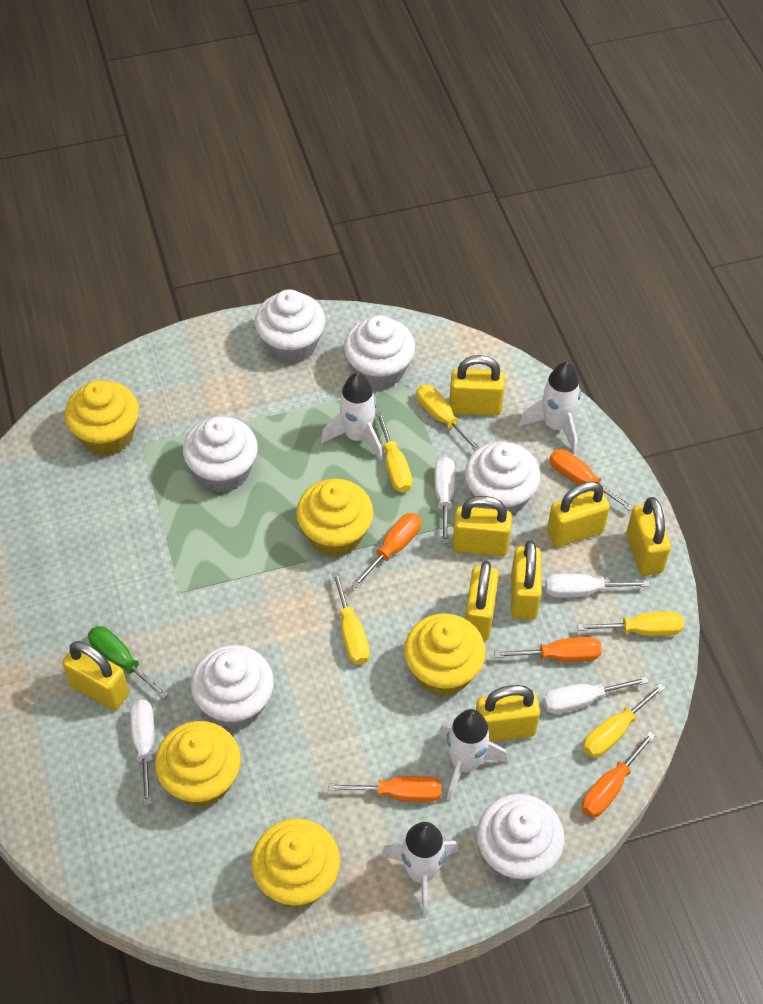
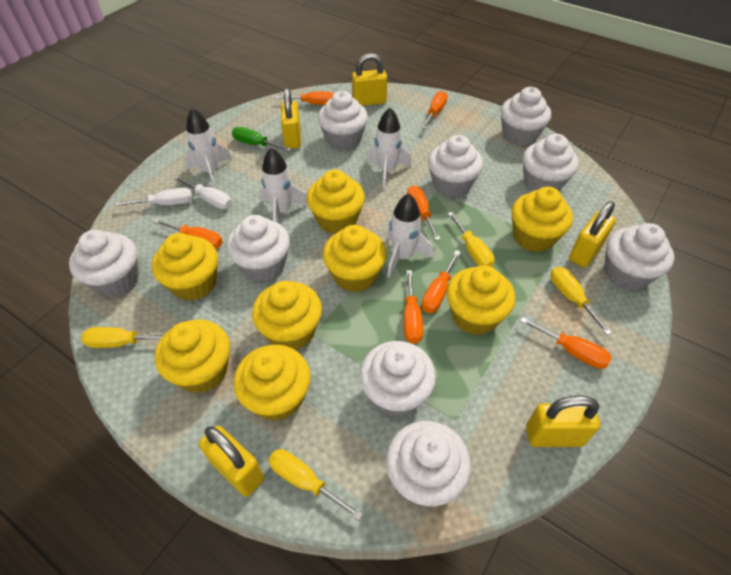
orange screwdriver: [328,776,441,802] [352,513,421,588] [494,637,602,662] [549,449,634,511] [582,731,656,818] = 5 -> [154,219,223,249] [275,91,334,105] [404,270,423,344] [407,185,441,241] [421,250,461,313] [422,91,448,129] [520,317,612,369] = 7
white cupcake: [183,416,258,493] [191,645,274,729] [255,289,325,364] [344,315,415,390] [465,442,541,515] [477,794,565,882] = 6 -> [69,230,139,298] [226,215,290,282] [318,91,368,150] [360,341,436,417] [386,421,471,506] [428,135,483,197] [501,87,551,146] [523,134,579,192] [604,223,674,291] = 9
white screwdriver: [130,700,155,805] [434,457,455,544] [543,676,649,714] [545,574,650,598] = 4 -> [116,188,193,206] [174,176,232,209] = 2
yellow cupcake: [65,380,139,456] [155,721,241,807] [251,818,340,908] [296,479,373,557] [404,614,486,696] = 5 -> [152,233,218,301] [155,320,230,393] [233,345,311,421] [252,281,322,350] [307,169,365,234] [323,225,387,292] [447,265,515,335] [512,187,573,252] = 8
yellow padlock: [62,641,129,711] [449,355,505,416] [452,496,512,556] [465,561,499,641] [476,685,540,742] [511,540,542,620] [547,481,610,547] [626,497,671,576] = 8 -> [199,425,264,497] [281,88,301,149] [352,53,387,106] [526,395,600,447] [569,201,616,267] = 5
yellow screwdriver: [332,572,370,665] [376,411,412,493] [416,385,480,451] [577,612,684,636] [583,683,665,758] = 5 -> [81,327,163,348] [269,449,363,520] [448,212,494,267] [550,267,612,335] = 4

